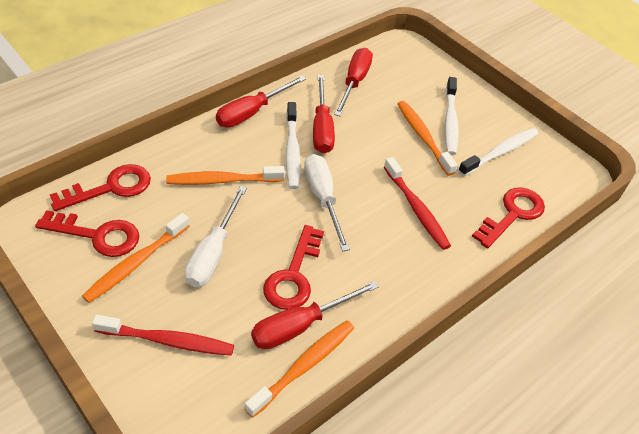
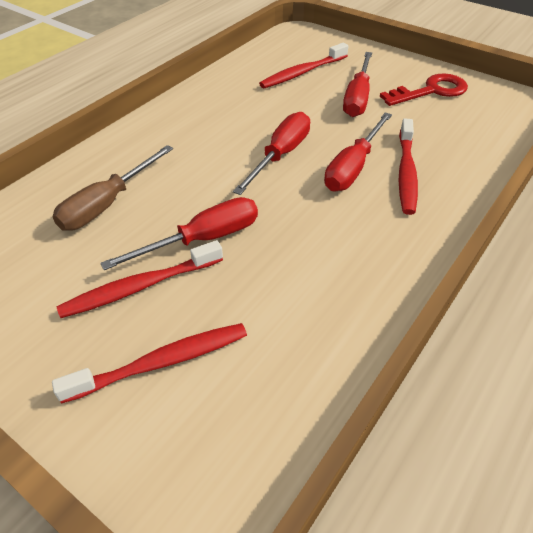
brown screwdriver: none = 0 -> [52,145,173,231] = 1
orange toothbrush: [82,213,190,303] [166,166,285,185] [245,320,354,418] [397,101,458,176] = 4 -> none = 0
red key: [35,210,139,257] [50,164,151,211] [263,225,324,310] [472,187,545,249] = 4 -> [380,73,468,106] = 1
red toothbrush: [92,315,234,356] [384,157,451,250] = 2 -> [52,323,247,404] [56,240,223,318] [259,43,348,88] [399,118,418,215] = 4
white screwdriver: [185,186,247,287] [304,154,350,251] = 2 -> none = 0
white toothbrush: [285,102,301,189] [445,77,459,155] [458,128,538,176] = 3 -> none = 0

